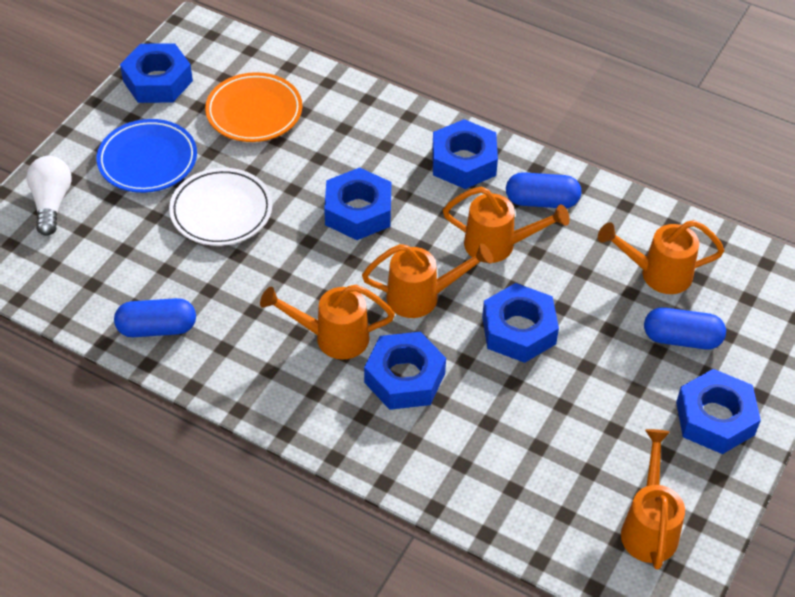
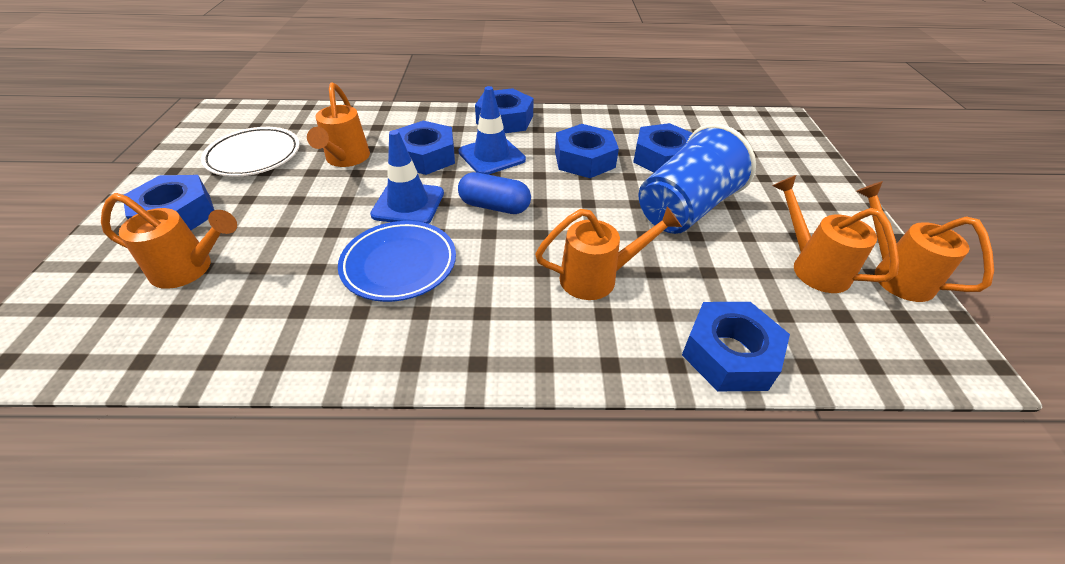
blue capsule: [114,298,196,337] [506,172,581,208] [644,307,726,349] = 3 -> [458,172,531,214] = 1
blue cup: none = 0 -> [638,124,756,234] = 1
blue traffic cone: none = 0 -> [370,130,444,224] [458,86,526,175] = 2
orange plate: [205,72,302,142] = 1 -> none = 0
white light bulb: [26,156,72,236] = 1 -> none = 0

